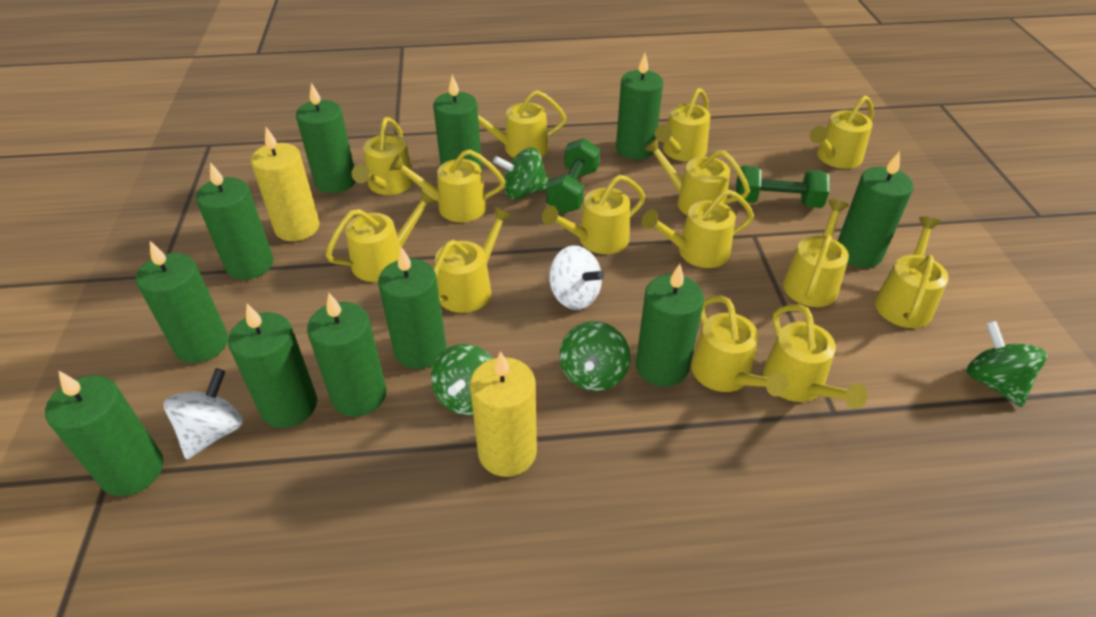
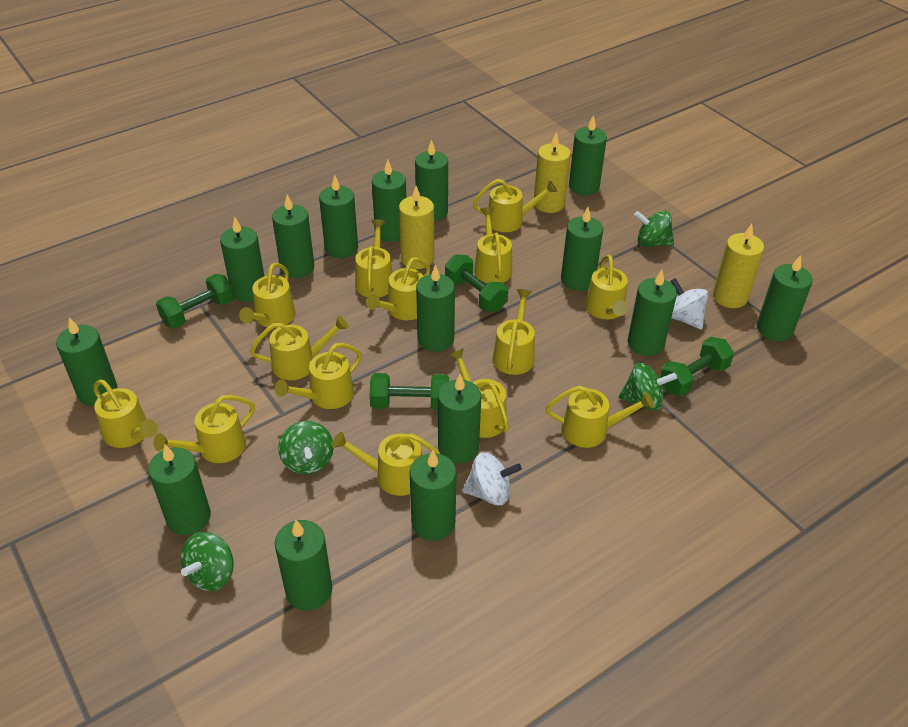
green candle: [45,371,163,496] [136,241,228,363] [196,162,274,280] [228,304,317,428] [296,83,355,193] [307,293,387,417] [378,247,446,369] [433,75,482,171] [616,53,663,160] [636,264,704,387] [838,151,913,268] = 11 -> [56,317,118,406] [148,445,211,535] [220,217,264,302] [272,194,314,278] [275,520,332,611] [319,175,358,258] [372,160,406,242] [410,451,457,541] [415,139,448,221] [416,265,455,352] [438,374,481,463] [561,207,603,291] [569,115,607,195] [628,270,677,356] [757,255,813,341] = 15
green dumbbell: [546,138,600,214] [736,165,830,208] = 2 -> [156,274,234,329] [370,373,449,410] [445,254,508,312] [660,337,734,396] = 4
yellow candle: [251,127,320,241] [470,351,537,477] = 2 -> [399,186,434,269] [534,132,571,213] [713,224,764,308] = 3

